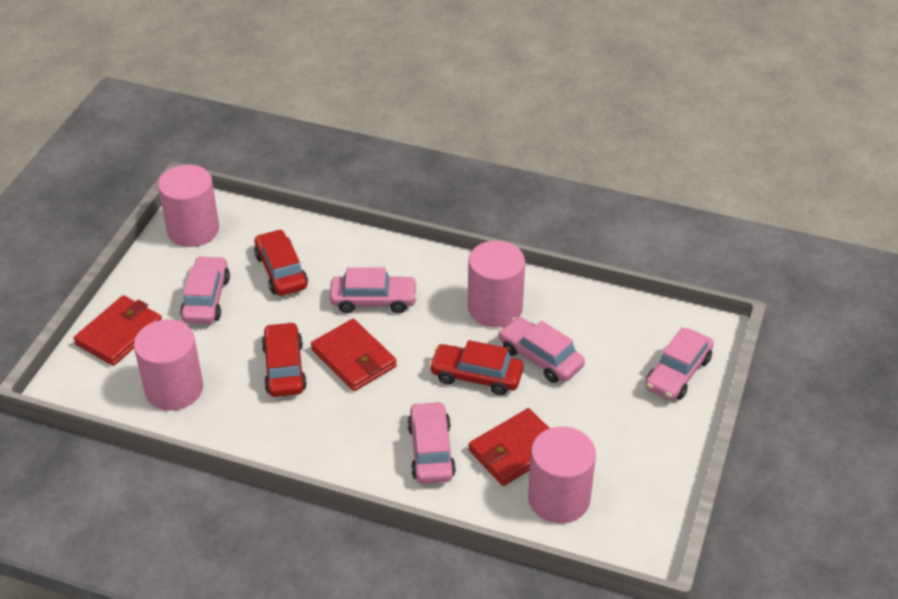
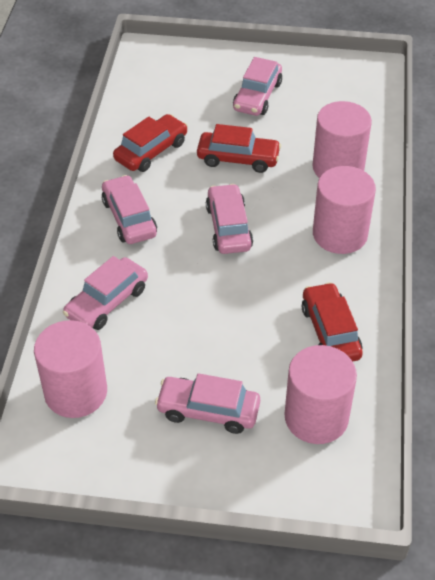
red wallet: [74,295,162,366] [311,319,397,391] [469,408,550,486] = 3 -> none = 0

